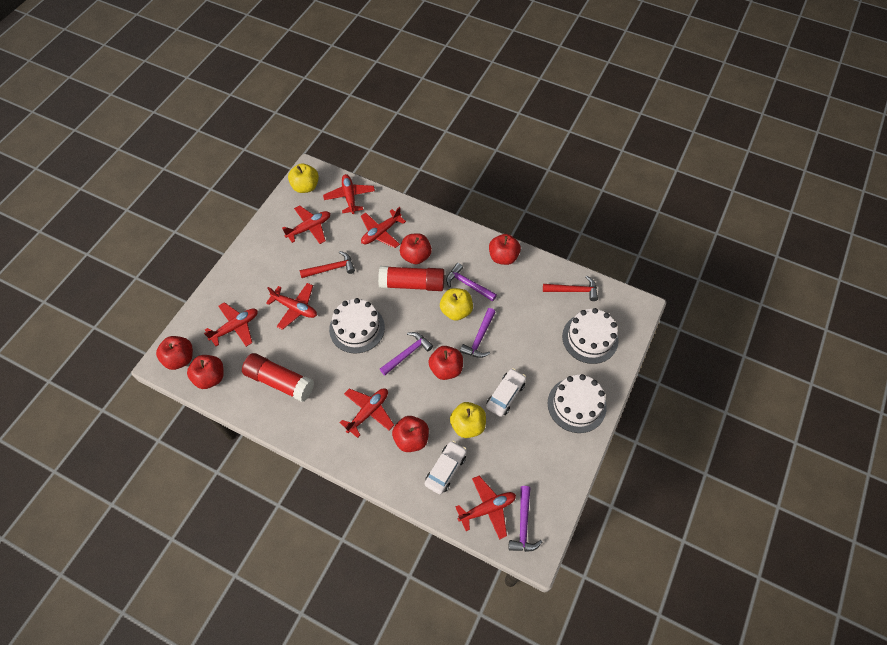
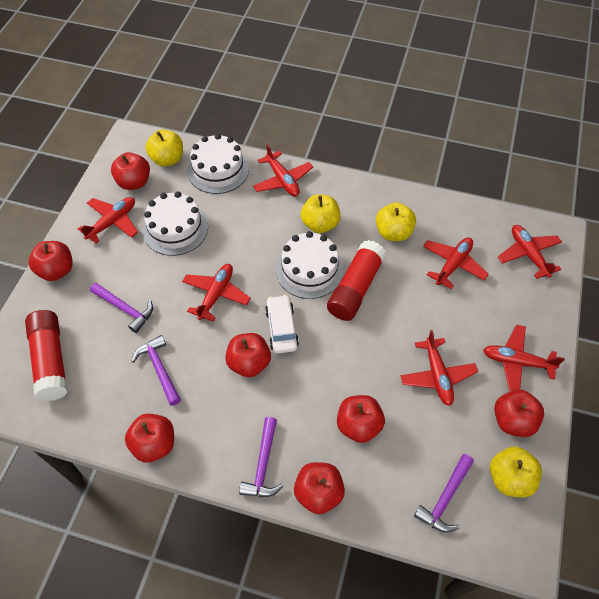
red apple: [156,336,193,370] [187,355,224,389] [392,416,429,452] [400,233,432,264] [428,346,463,380] [489,234,521,265] = 6 -> [29,241,73,281] [111,152,150,190] [125,414,174,463] [225,333,271,377] [294,462,345,514] [337,395,385,443] [494,390,544,437] = 7
red hammer: [300,251,355,278] [543,275,598,301] = 2 -> none = 0
white car: [425,441,467,494] [486,368,526,417] = 2 -> [265,295,299,354] = 1
yellow apple: [288,163,319,193] [440,288,473,321] [450,402,486,438] = 3 -> [145,129,183,167] [301,194,341,233] [376,202,416,241] [490,446,542,498] = 4

